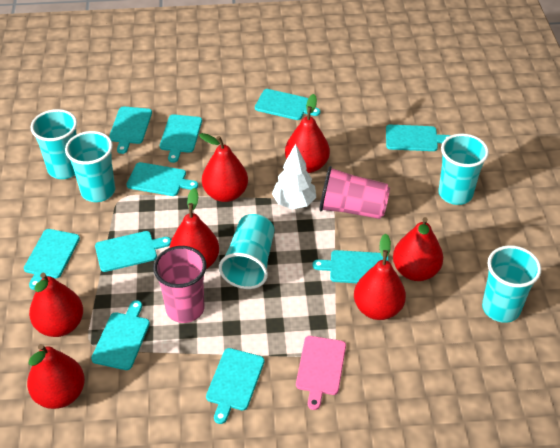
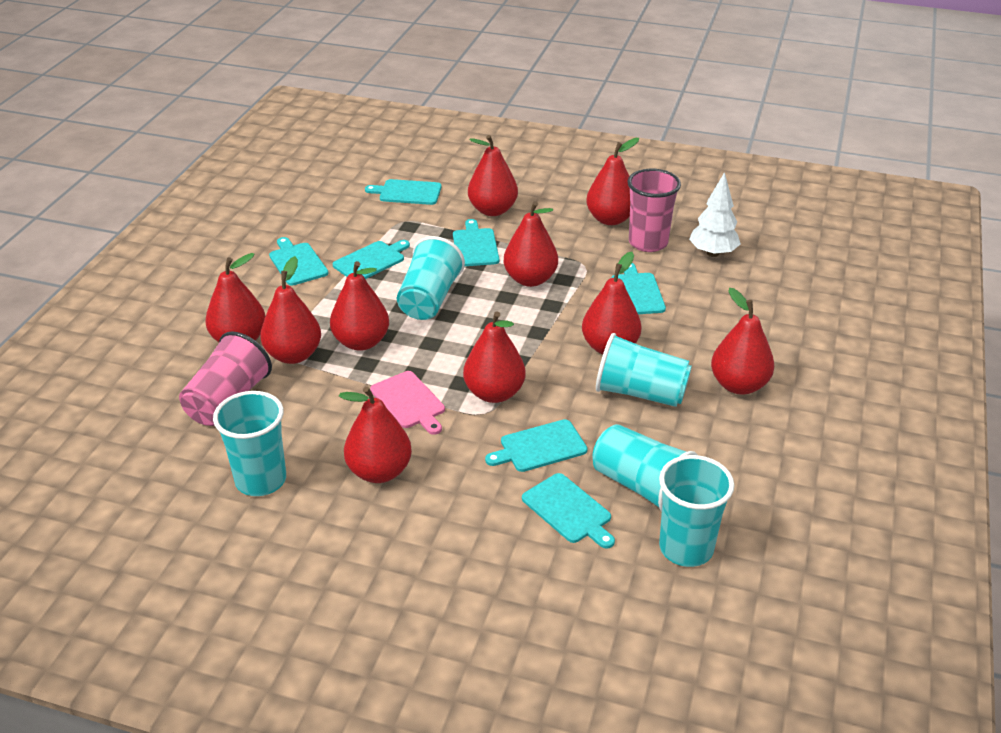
red pear: [27,344,85,409] [29,273,83,337] [170,188,219,269] [199,133,248,202] [285,94,330,173] [354,234,406,320] [393,217,443,281] = 7 -> [205,253,265,342] [260,256,321,364] [330,261,389,351] [339,387,412,483] [463,311,525,403] [468,135,518,216] [504,201,558,287] [582,252,641,354] [586,138,639,225] [711,288,774,395] = 10
turquoise cutting board: [24,229,80,290] [91,300,150,370] [95,231,171,272] [109,106,152,154] [126,162,198,196] [160,114,202,163] [206,348,264,424] [255,89,320,120] [312,250,389,283] [386,125,450,151] = 10 -> [269,237,329,286] [333,240,410,279] [365,179,442,205] [453,219,499,266] [485,419,588,472] [522,473,615,549] [611,263,666,314] = 7

